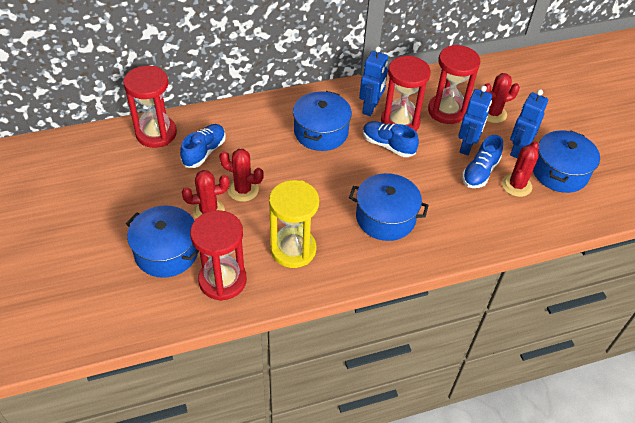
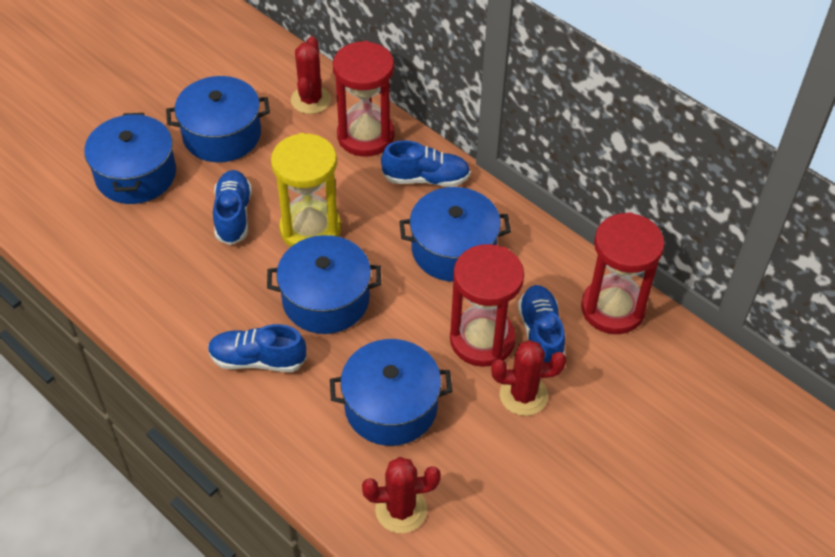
blue pot: [126,205,199,278] [293,91,352,151] [349,173,429,241] [533,130,600,193] = 4 -> [84,113,176,204] [166,76,270,162] [267,235,381,334] [330,339,452,446] [399,187,511,282] = 5
blue robot: [359,46,388,116] [458,86,492,155] [510,89,548,159] = 3 -> none = 0
blue shoe: [180,124,226,168] [363,121,419,157] [462,135,503,188] = 3 -> [208,324,307,372] [213,170,252,245] [381,140,471,187] [518,285,565,362] = 4
red cactus: [182,170,230,219] [219,149,264,202] [483,73,520,123] [502,141,539,197] = 4 -> [291,36,331,114] [362,457,441,533] [491,340,566,416] = 3
red hourglass: [123,66,177,148] [190,210,247,301] [381,56,431,131] [428,45,481,124] = 4 -> [333,41,395,157] [450,244,524,367] [581,212,665,334] = 3

